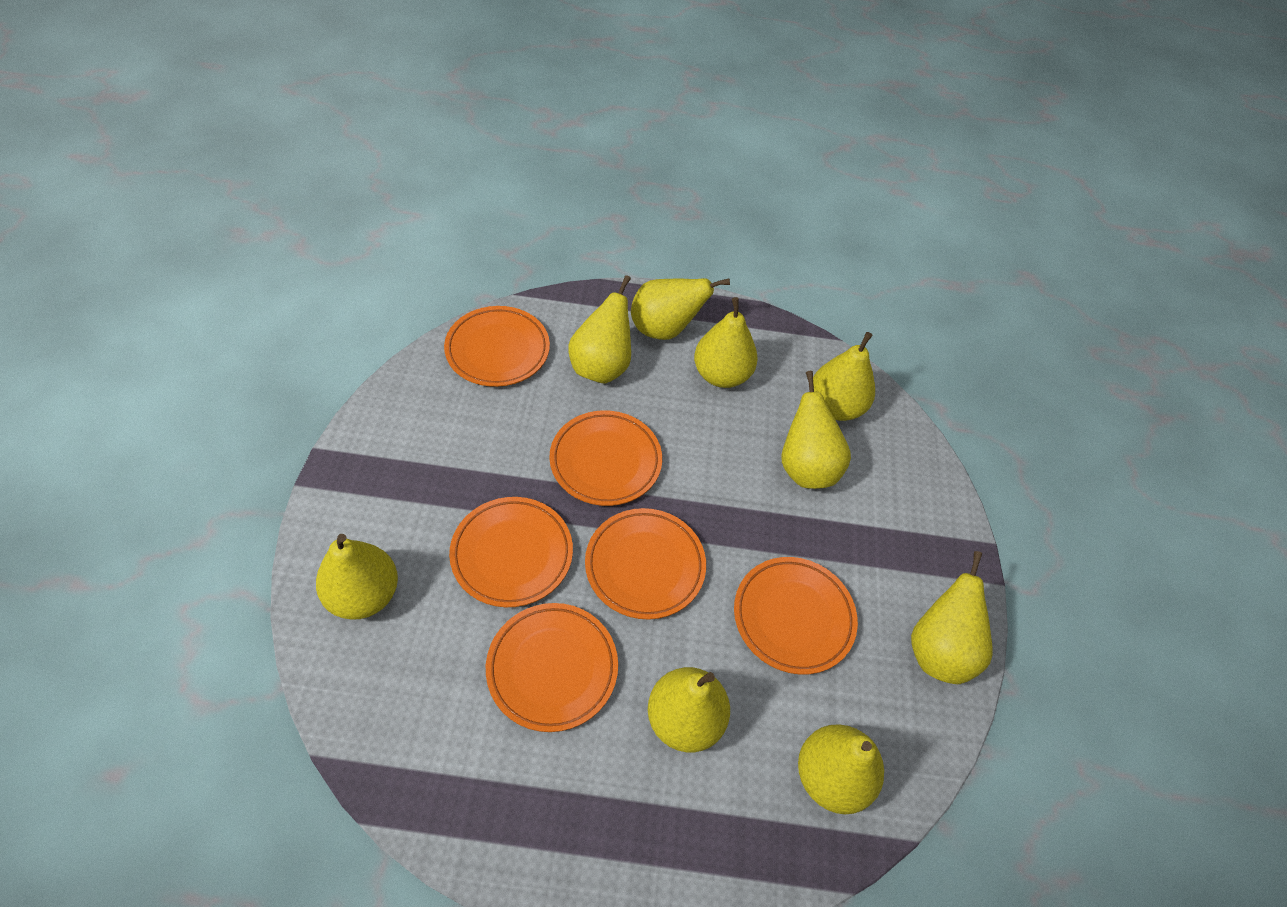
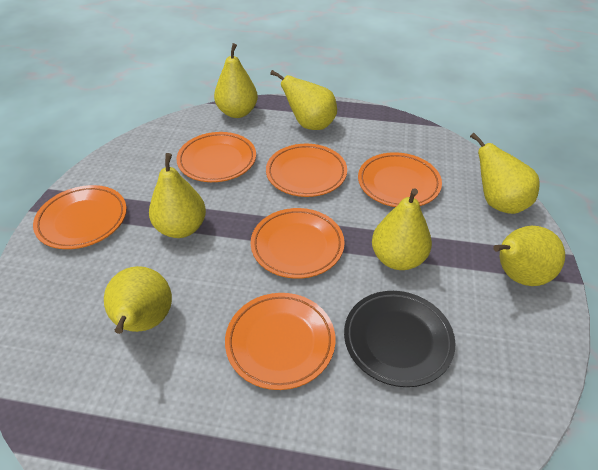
black plate: none = 0 -> [344,291,455,387] = 1
yellow pear: [316,534,398,620] [568,275,631,383] [631,278,730,340] [648,667,730,752] [694,297,758,388] [782,371,851,489] [798,724,884,814] [813,332,875,421] [911,551,992,684] = 9 -> [104,266,172,334] [149,153,206,238] [214,43,258,118] [270,70,337,130] [372,188,432,270] [470,133,540,214] [493,226,565,286] = 7

